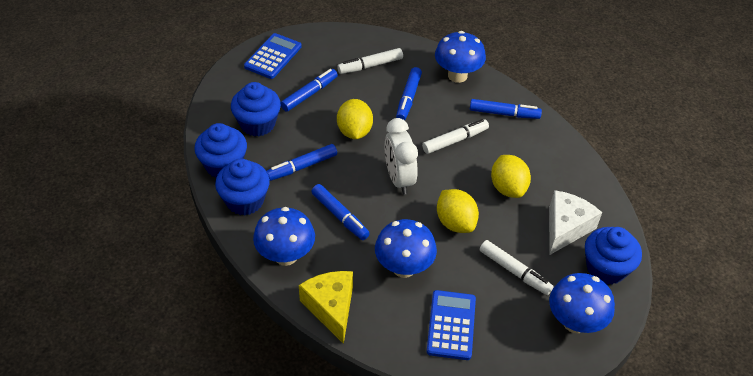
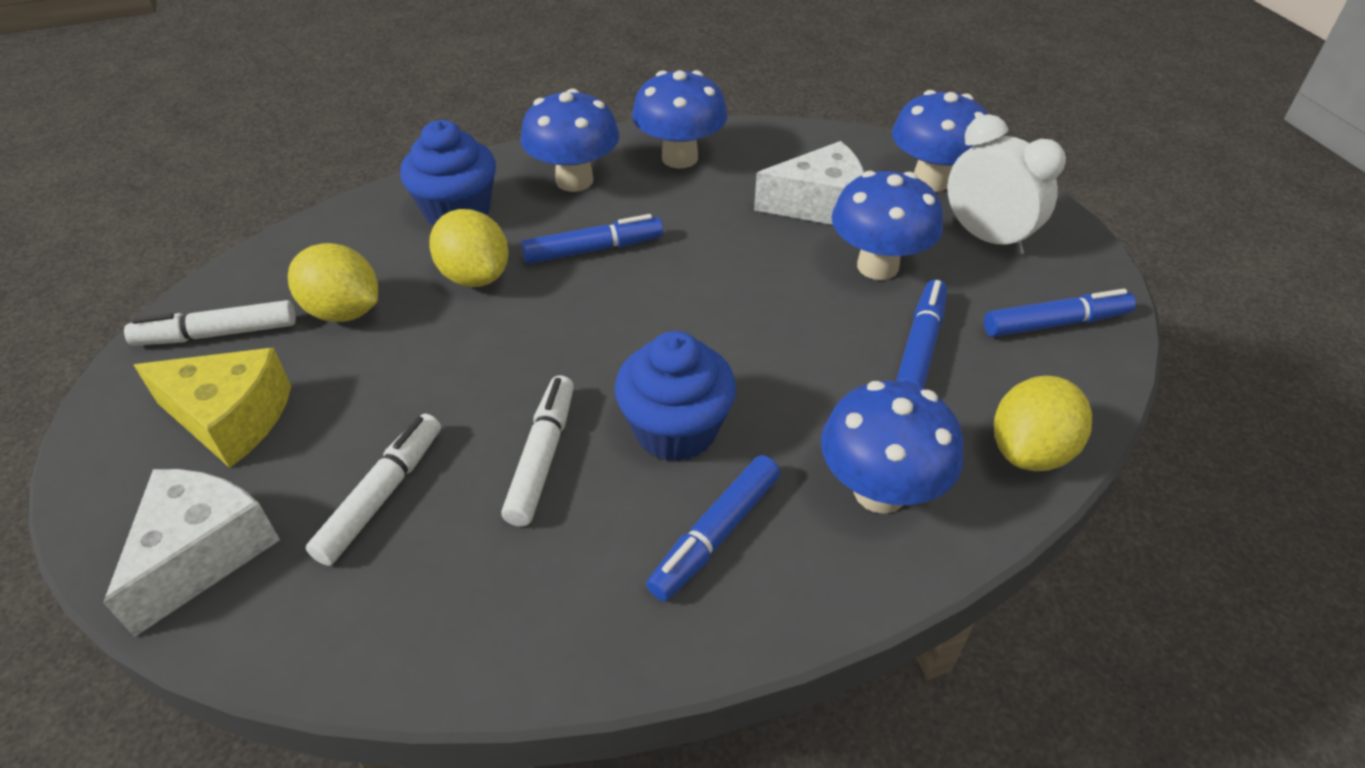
blue calculator: [244,33,302,79] [427,290,476,360] = 2 -> none = 0
blue cupcake: [194,123,247,178] [215,159,270,215] [231,82,281,137] [585,227,642,285] = 4 -> [400,120,496,226] [615,331,736,461] = 2
blue marker: [266,144,337,181] [281,69,338,112] [311,184,370,240] [396,67,422,120] [470,99,542,119] = 5 -> [521,214,663,264] [646,455,780,601] [896,280,947,388] [984,289,1136,337] = 4
blue mushroom: [253,207,315,266] [375,219,437,278] [435,31,486,83] [549,273,615,333] = 4 -> [521,88,620,192] [632,70,728,169] [821,381,964,514] [832,171,943,280] [892,90,988,192] = 5
white cheese: [550,190,602,255] = 1 -> [103,469,280,637] [754,141,864,225] = 2

